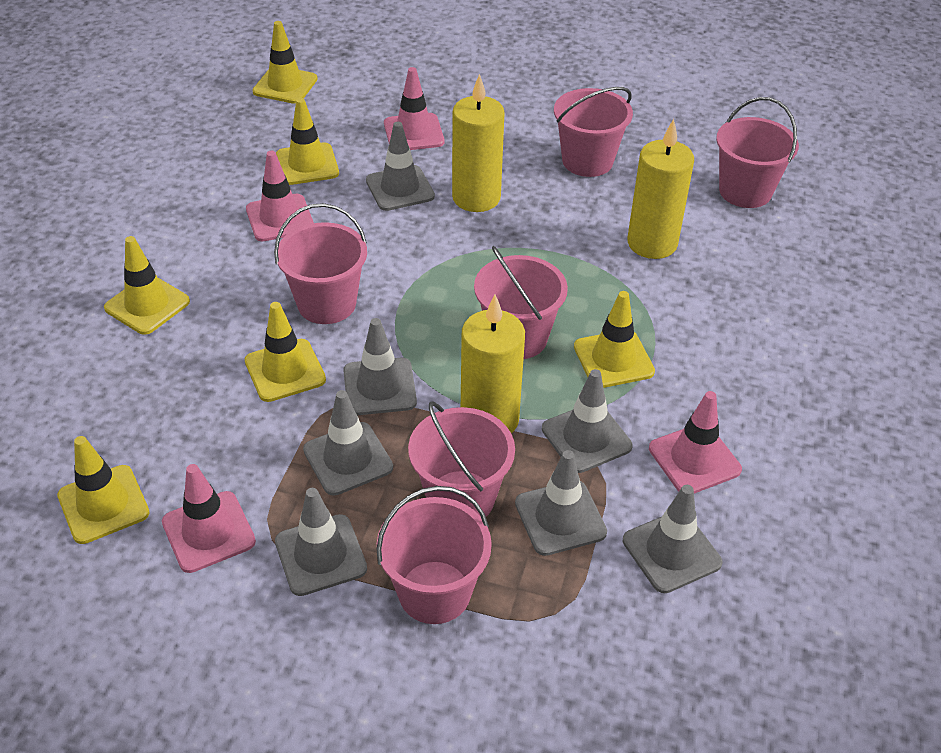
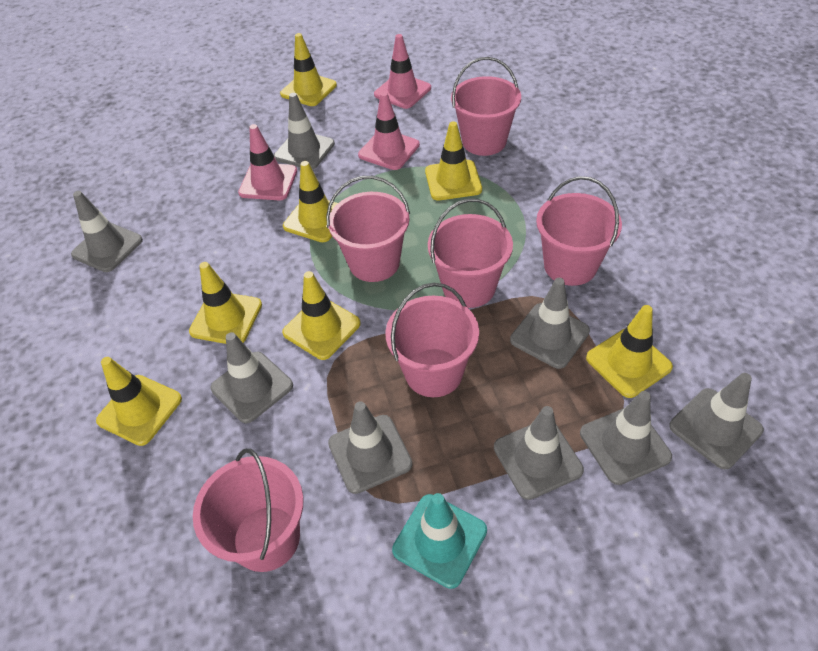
grey traffic cone: [275,488,367,596] [303,390,393,496] [343,318,417,415] [366,122,435,211] [515,450,607,556] [542,369,633,473] [623,485,722,593] = 7 -> [71,191,143,272] [210,332,293,423] [274,93,335,169] [328,401,412,494] [494,406,584,500] [510,278,590,369] [580,391,672,485] [669,373,764,469] = 8
pink traffic cone: [162,464,256,573] [246,151,314,241] [384,67,444,150] [649,391,742,493] = 4 -> [238,124,297,200] [358,92,420,170] [374,34,431,109] = 3
turquoise traffic cone: none = 0 -> [392,493,487,589] = 1
yellow candle: [452,74,505,212] [461,295,525,434] [627,119,694,259] = 3 -> none = 0
yellow traffic cone: [57,436,149,544] [104,236,190,335] [245,302,326,402] [252,21,318,104] [276,98,339,185] [574,291,655,388] = 6 -> [96,357,182,446] [189,262,262,344] [280,33,337,106] [282,271,361,360] [283,161,338,242] [425,121,482,200] [586,305,673,398] = 7

